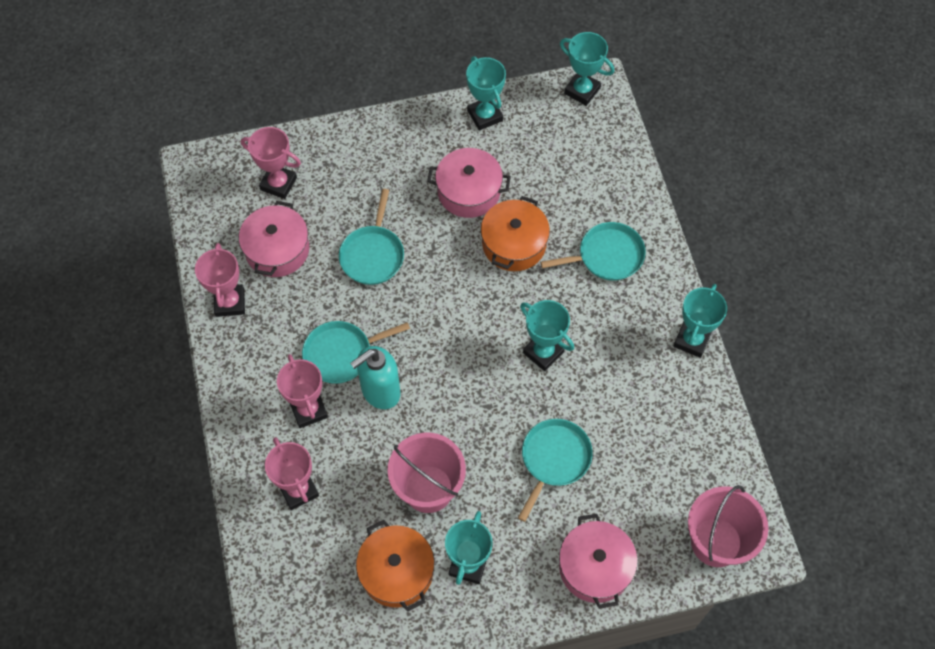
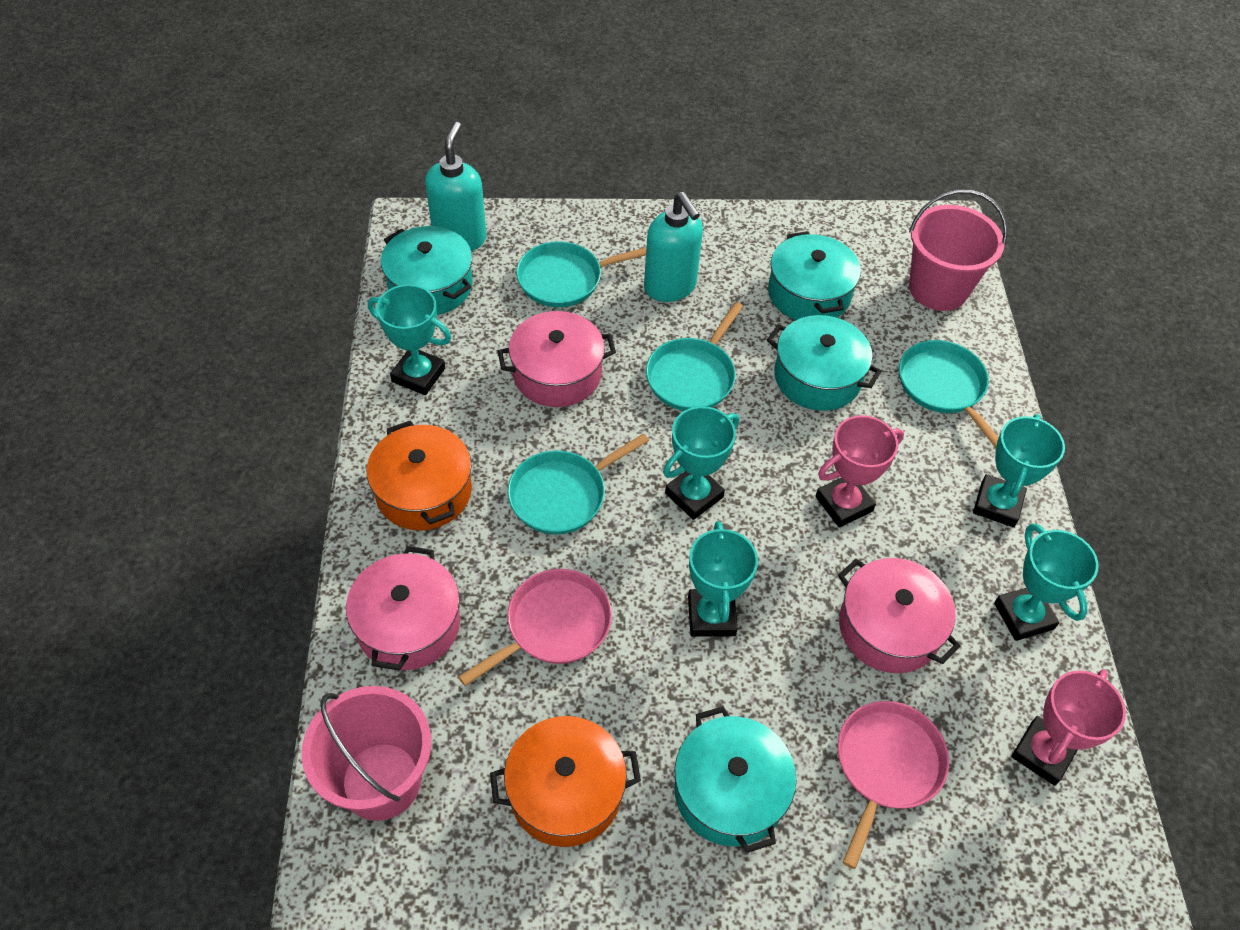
pink pan: none = 0 -> [458,569,612,686] [838,701,949,869] = 2
pink trophy: [195,243,245,317] [241,127,301,199] [265,437,319,510] [277,354,328,428] = 4 -> [815,415,904,528] [1011,669,1126,786] = 2
turquoise pot: none = 0 -> [381,226,473,315] [674,706,796,853] [767,315,881,411] [768,231,861,320] = 4
turquoise soap dispenser: [350,346,401,409] = 1 -> [425,122,486,251] [644,192,703,302] = 2

